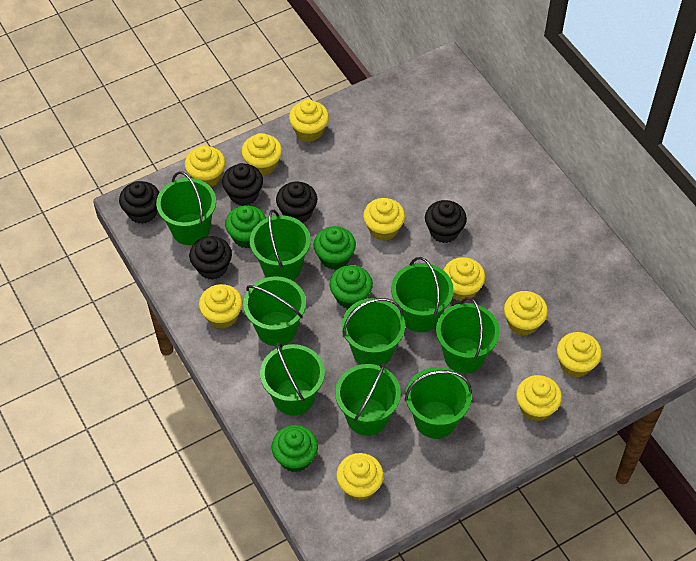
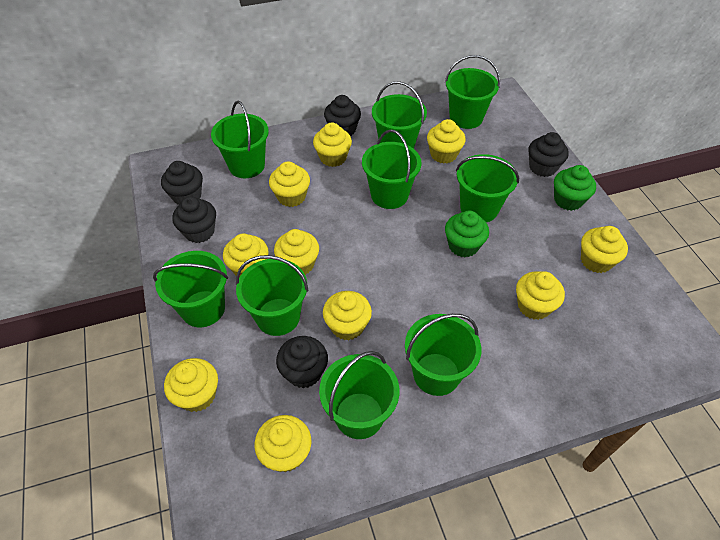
green cupcake: [225,205,266,248] [272,425,318,472] [313,226,356,270] [330,265,373,309] = 4 -> [445,211,489,257] [554,165,596,211] = 2

